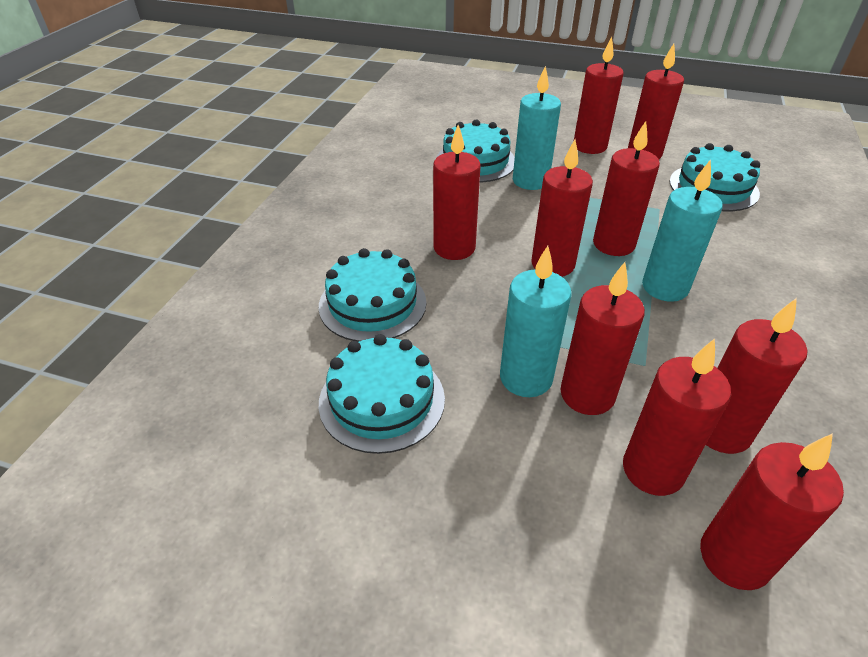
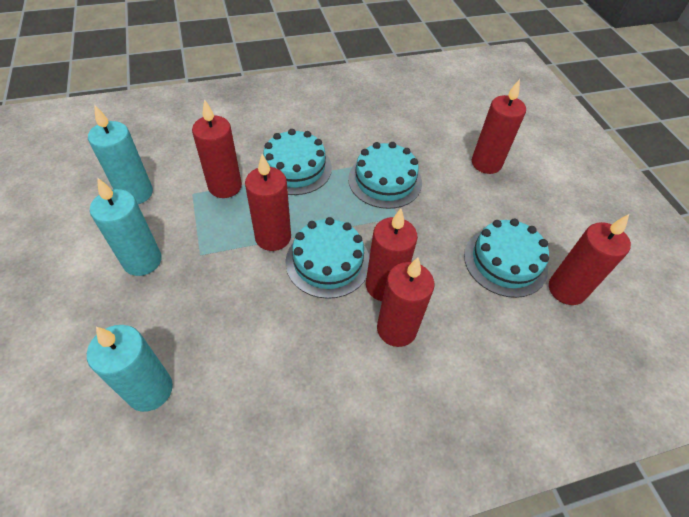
red candle: [433,125,481,260] [531,139,593,277] [560,262,645,415] [574,37,624,154] [593,121,660,256] [623,338,731,496] [628,44,684,159] [700,433,844,590] [706,298,807,454] = 9 -> [192,99,242,198] [245,154,291,251] [366,209,418,301] [377,257,434,347] [472,79,526,174] [549,214,631,305] = 6

